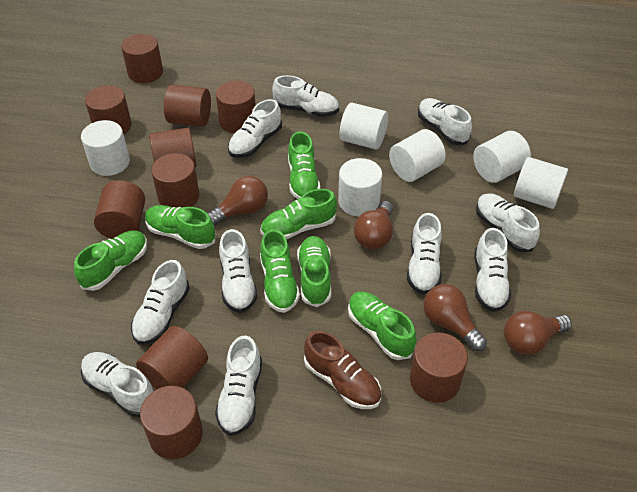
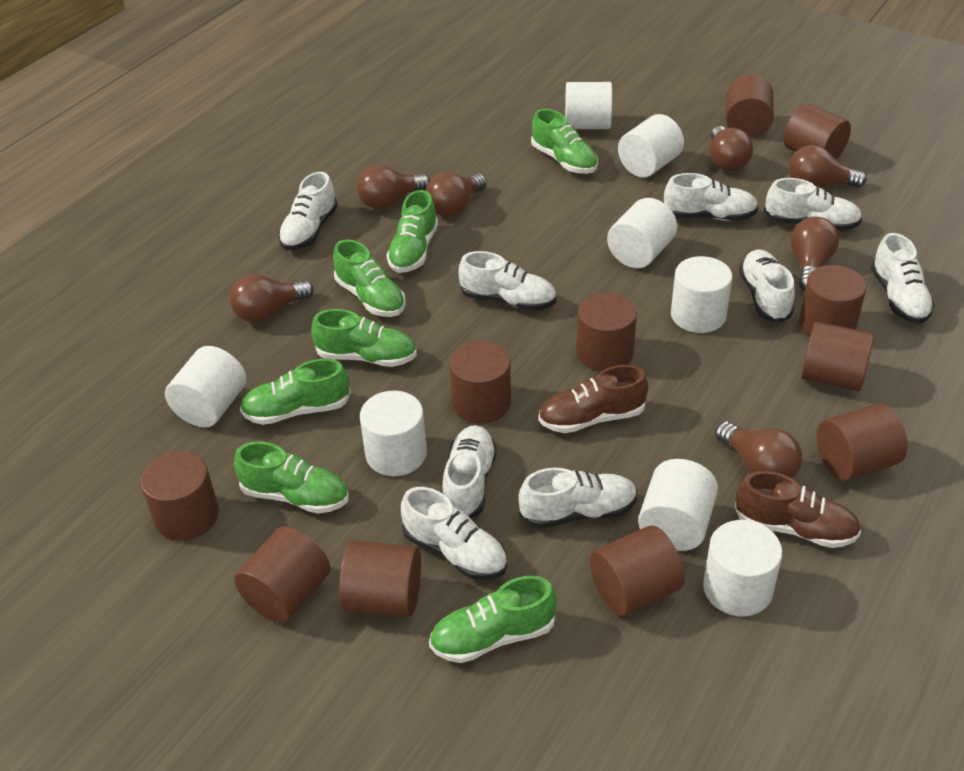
brown cylinder: [85,85,132,134] [94,180,145,239] [121,34,163,83] [136,326,208,389] [140,386,203,459] [149,128,197,167] [151,153,199,207] [164,85,211,127] [216,81,256,133] [410,333,468,403] = 10 -> [140,451,219,541] [234,526,330,623] [339,541,421,617] [449,341,511,423] [576,293,637,371] [590,525,685,616] [726,75,774,138] [784,104,851,160] [799,265,867,336] [801,322,874,391] [817,403,907,481] = 11
brown light bulb: [207,176,268,226] [354,201,393,249] [423,284,487,351] [504,311,572,355] = 4 -> [230,274,314,322] [357,165,430,209] [426,172,487,217] [710,126,753,171] [715,421,802,478] [789,145,867,188] [790,217,839,291] = 7
brown shoe: [304,331,381,409] = 1 -> [538,365,648,433] [735,471,861,548] = 2
white cylinder: [81,120,130,176] [338,158,382,216] [340,102,388,150] [389,129,446,182] [473,131,531,183] [514,157,568,209] = 6 -> [165,346,246,428] [360,391,427,476] [565,82,612,129] [607,198,677,268] [618,114,684,177] [638,459,718,551] [671,256,733,333] [703,520,783,616] = 8
white shoe: [81,352,155,417] [131,260,190,345] [215,335,262,436] [219,229,257,313] [228,99,282,158] [272,75,339,117] [407,213,442,294] [418,98,472,145] [474,228,511,312] [476,193,540,252] = 10 -> [278,172,338,250] [401,487,507,580] [443,425,497,518] [459,251,556,311] [519,468,638,528] [664,173,758,221] [739,249,795,323] [764,178,862,231] [871,233,935,324] = 9

